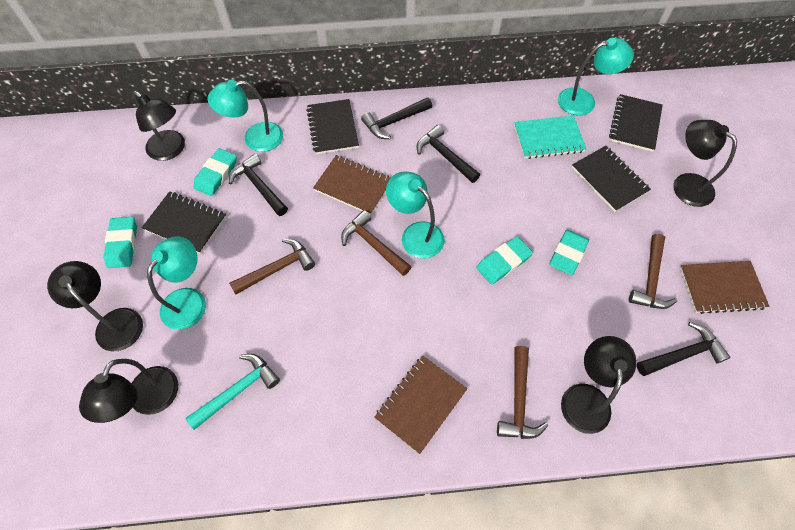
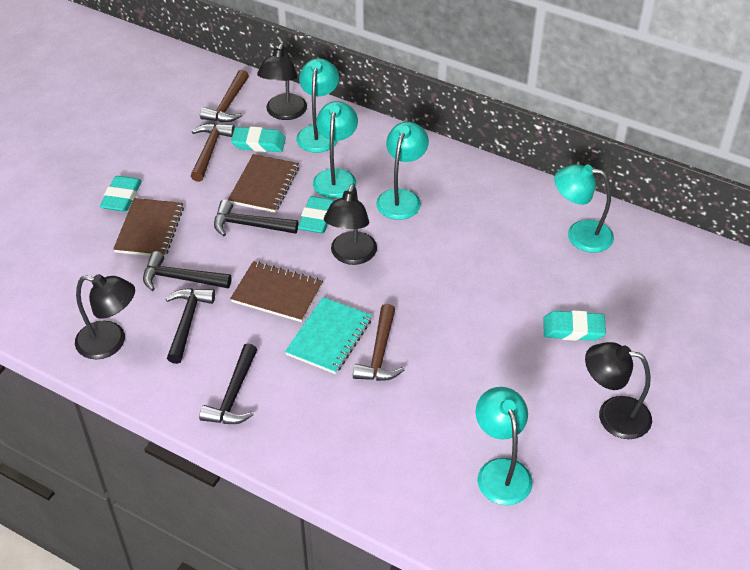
black lamp: [47,261,143,351] [79,359,178,423] [133,91,185,161] [561,336,637,434] [673,120,737,207] = 5 -> [75,274,135,359] [257,43,307,120] [324,184,377,265] [585,342,652,439] = 4
black notebook: [142,191,226,254] [306,99,359,154] [572,146,651,212] [609,94,663,152] = 4 -> none = 0
brown hammer: [229,239,315,294] [341,210,411,276] [497,346,548,439] [629,234,677,309] = 4 -> [191,123,235,182] [200,70,249,122] [353,304,404,381] = 3
turquoise hammer: [186,354,280,430] = 1 -> none = 0
turquoise lamp: [147,236,206,330] [208,80,283,152] [386,171,445,259] [558,38,634,116] = 4 -> [296,58,339,153] [313,101,358,199] [376,122,429,220] [476,387,533,505] [554,164,614,253] = 5

